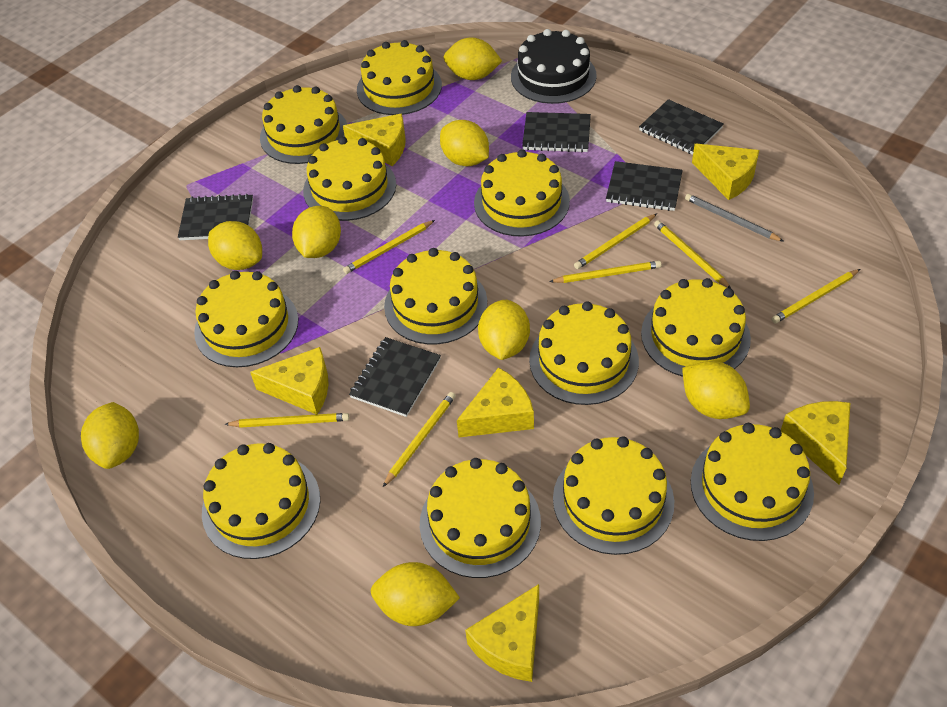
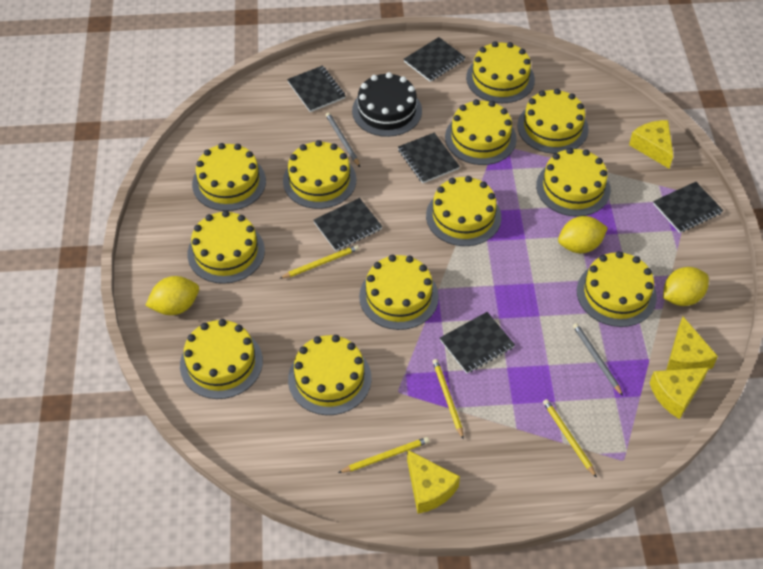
black notebook: [178,194,253,240] [349,337,441,417] [522,112,591,152] [606,161,683,211] [639,99,723,155] = 5 -> [287,66,346,112] [313,198,383,251] [398,133,460,183] [404,37,466,82] [440,312,515,373] [653,182,723,233] = 6
grey pencil: [685,194,784,242] = 1 -> [326,112,360,167] [573,323,623,396] = 2
yellow cheese: [250,347,329,415] [343,114,406,166] [457,367,534,437] [465,584,539,682] [692,144,759,200] [781,401,850,485] = 6 -> [407,450,460,514] [629,120,673,169] [650,367,709,419] [666,317,718,370] = 4
yellow lemon: [81,402,139,469] [208,221,262,270] [292,206,341,258] [371,562,460,626] [440,120,489,166] [444,37,502,80] [478,300,530,360] [682,361,750,419] = 8 -> [145,276,199,315] [558,216,608,253] [663,267,709,306] = 3
yellow pencil: [224,413,349,428] [343,220,435,274] [383,392,456,487] [549,261,662,283] [574,214,657,269] [654,220,731,288] [772,269,860,323] = 7 -> [279,245,359,279] [338,437,429,473] [432,359,464,439] [543,399,597,478] = 4

